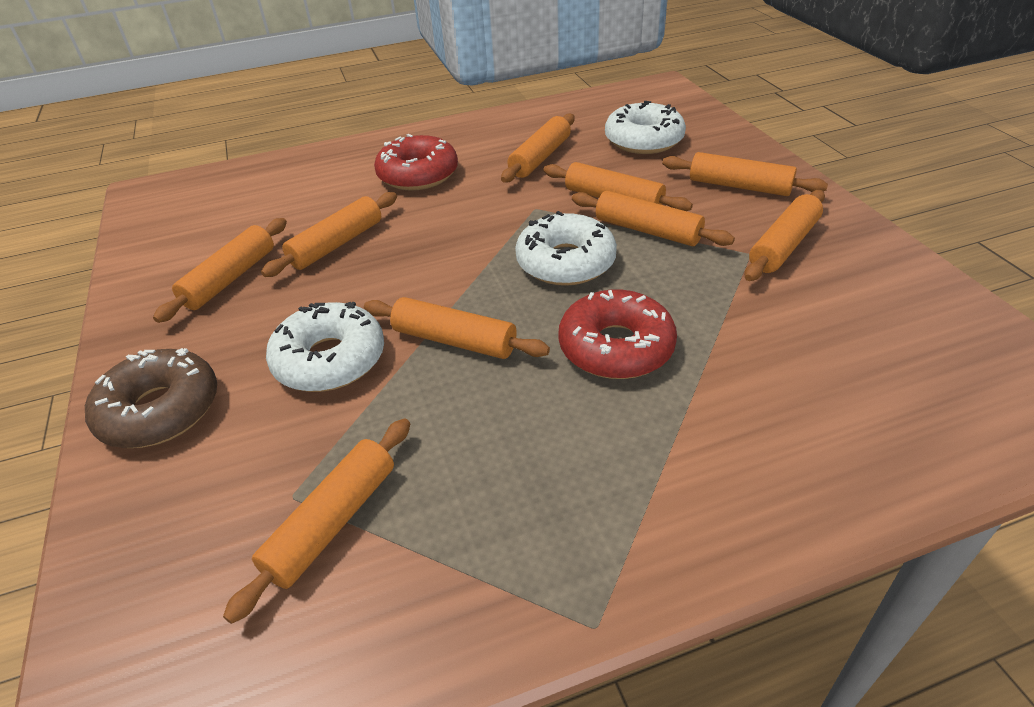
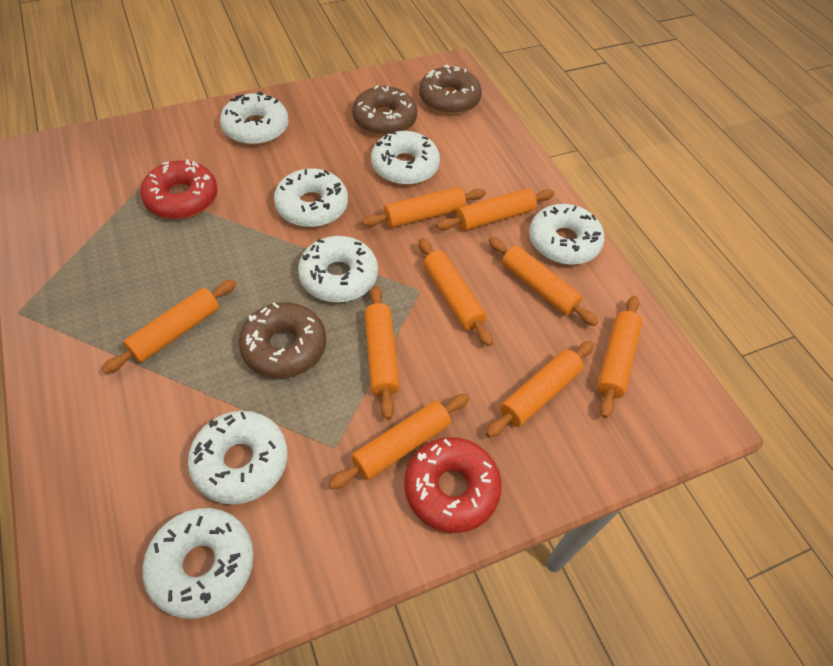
brown donut: [85,348,217,448] = 1 -> [238,302,326,378] [352,85,417,136] [419,65,482,115] = 3
white donut: [266,302,384,392] [515,211,617,286] [605,101,686,154] = 3 -> [142,508,254,619] [188,411,288,504] [220,91,288,145] [274,168,348,227] [298,236,378,302] [371,131,440,185] [529,204,605,265] = 7

